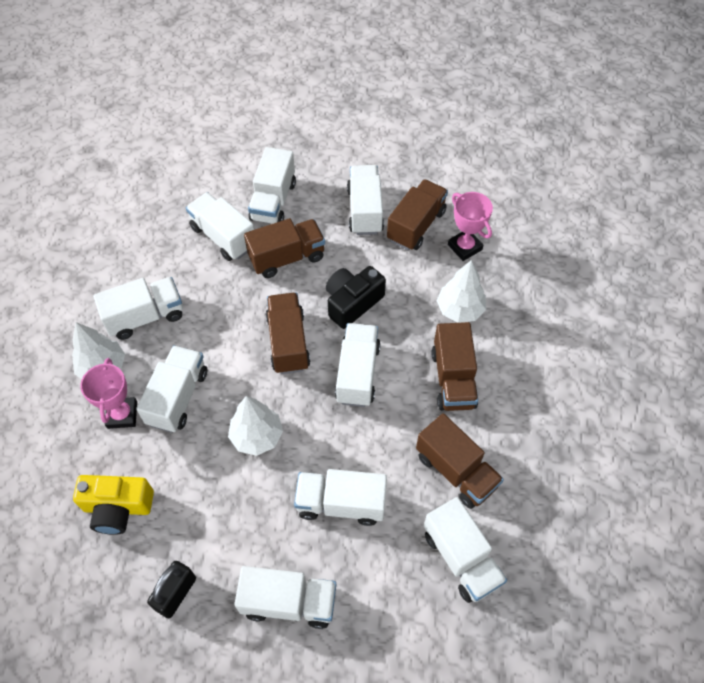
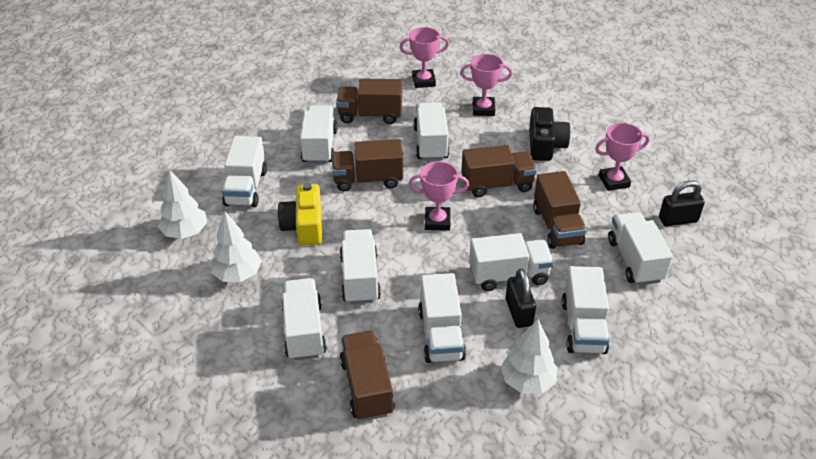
black padlock: [147,561,196,618] = 1 -> [506,268,536,328] [659,180,705,226] = 2
pink trophy: [80,358,137,429] [448,192,493,261] = 2 -> [400,27,449,88] [409,161,469,231] [460,54,512,116] [595,123,650,191] = 4

